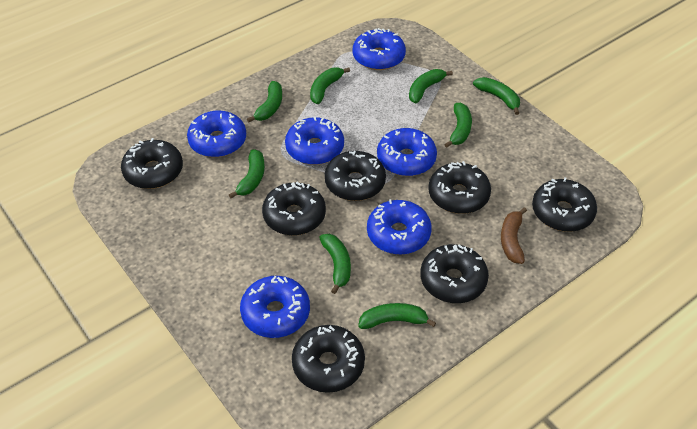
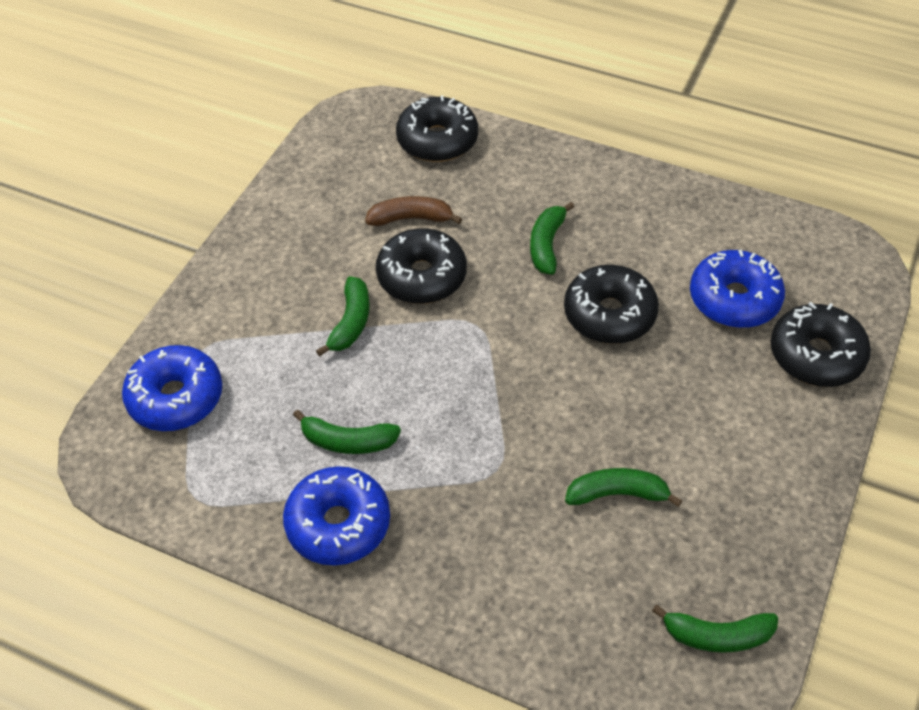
black donut: [121,138,183,189] [262,182,326,236] [292,325,365,393] [325,151,386,201] [420,244,489,303] [428,161,491,214] [532,177,597,232] = 7 -> [376,228,467,304] [396,95,478,162] [564,265,659,344] [770,302,871,387] = 4
blue donut: [187,111,246,157] [240,276,310,338] [285,117,344,165] [353,28,406,70] [367,199,432,255] [377,128,437,176] = 6 -> [122,345,222,431] [283,466,390,565] [690,249,785,328] = 3
green banana: [229,149,265,198] [247,81,282,122] [310,67,350,104] [319,234,351,294] [358,303,436,329] [409,69,453,103] [444,103,472,148] [473,77,520,115] = 8 -> [293,410,401,454] [316,276,370,357] [530,202,574,275] [565,468,682,507] [652,605,778,653] = 5

